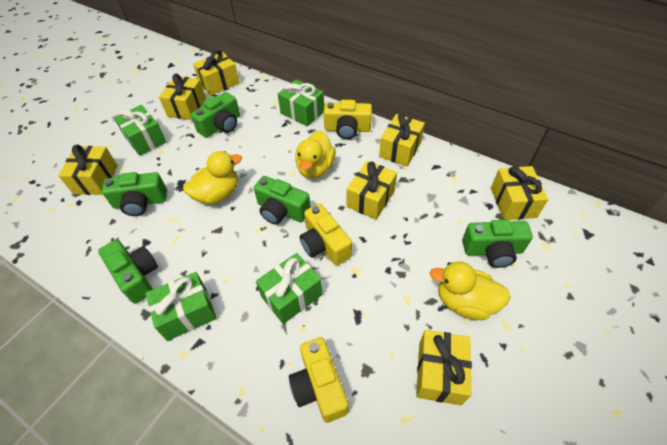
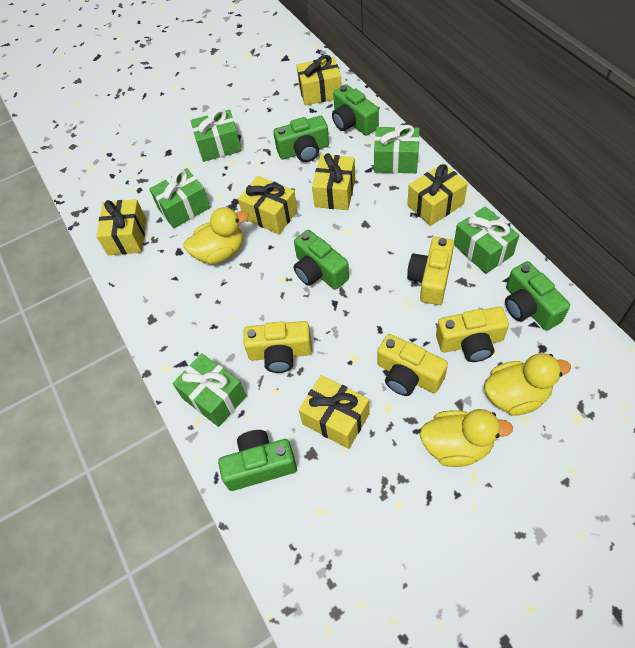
green gift: [114,105,166,156] [145,272,216,341] [256,253,323,324] [278,79,324,127] = 4 -> [149,168,210,228] [173,353,246,427] [190,109,242,162] [374,125,420,173] [454,206,520,274] = 5
yellow camera: [289,337,348,423] [300,203,352,266] [324,100,372,139] = 3 -> [243,321,312,373] [377,334,448,396] [407,237,454,305] [436,307,509,362] = 4
yellow gift: [58,145,118,195] [159,74,206,120] [193,50,240,96] [347,161,397,220] [379,113,425,167] [416,330,472,405] [491,166,548,220] = 7 -> [96,199,146,255] [238,176,298,234] [297,55,342,105] [299,375,370,449] [312,153,355,210] [407,163,468,226] = 6

